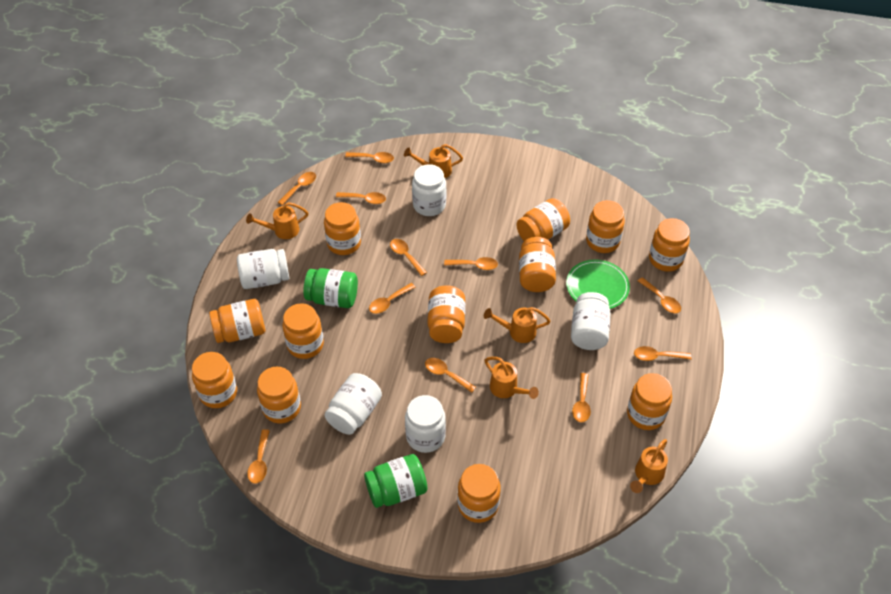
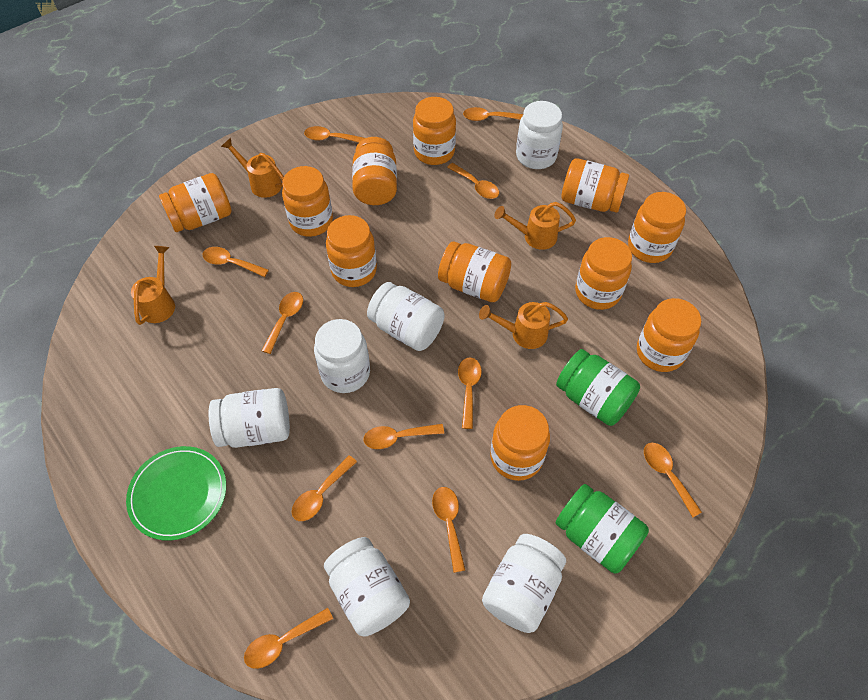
orange jar: [192,352,237,408] [209,299,265,343] [257,366,301,423] [282,303,324,359] [324,202,361,255] [428,285,465,343] [457,464,501,523] [516,198,570,241] [519,237,556,292] [586,200,625,253] [627,373,672,430] [649,218,690,272] = 12 -> [159,173,232,232] [282,166,333,237] [326,215,377,287] [352,137,397,205] [413,97,456,165] [438,241,511,302] [490,405,550,481] [561,158,629,213] [575,237,632,310] [628,192,686,263] [637,298,701,372] = 11
orange watering can: [246,202,309,239] [404,144,463,178] [484,307,550,343] [484,357,539,399] [630,439,668,493] = 5 -> [131,246,175,325] [221,138,284,198] [479,302,568,349] [494,202,576,250] = 4
white jar: [237,249,289,289] [325,373,382,435] [405,395,446,453] [412,164,446,216] [571,292,610,350] = 5 -> [209,388,290,448] [314,319,370,393] [324,537,410,637] [367,282,444,351] [482,534,566,633] [516,101,563,169] = 6

